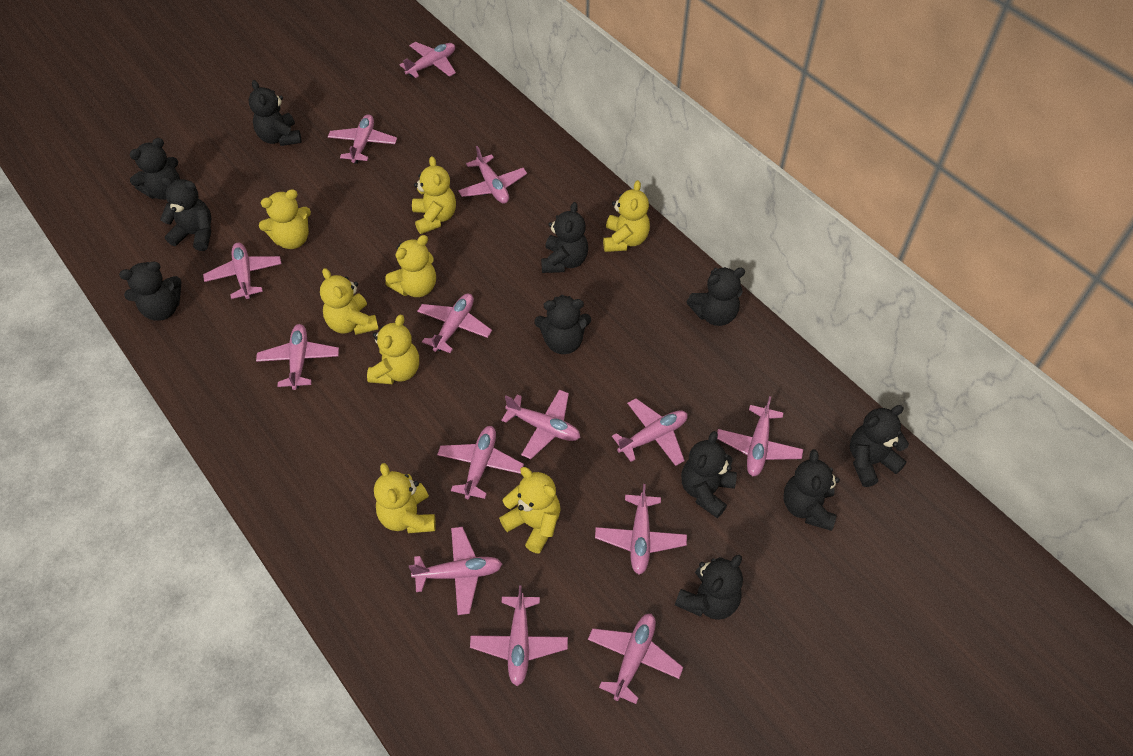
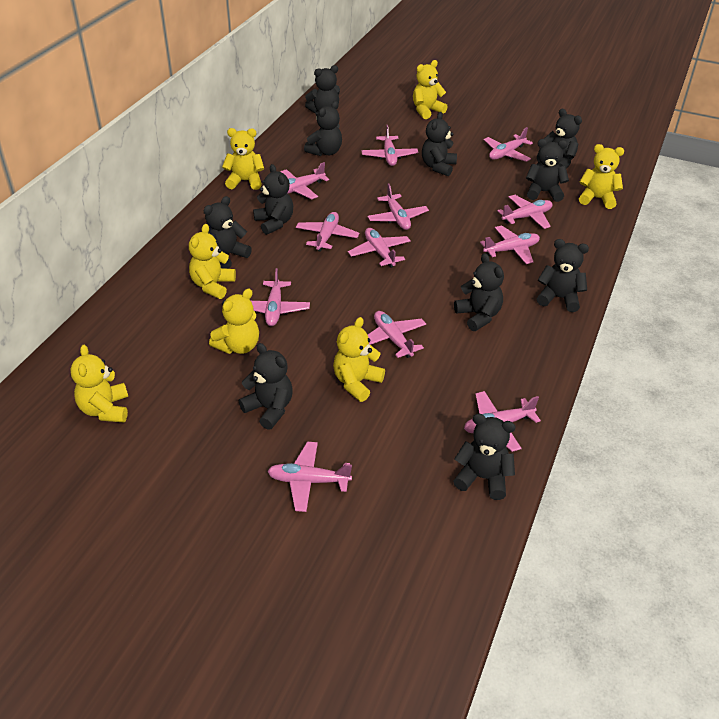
pink plane: [203,243,282,299] [256,324,339,390] [328,114,397,164] [400,42,456,78] [409,527,502,615] [417,293,492,353] [437,426,524,499] [458,146,527,204] [470,585,568,686] [501,389,581,459] [588,614,683,704] [595,484,687,575] [612,398,688,466] [717,396,803,476] = 14 -> [251,268,310,326] [267,442,352,512] [280,162,329,199] [296,212,360,252] [348,228,411,268] [361,125,418,166] [368,183,429,230] [368,311,426,358] [464,391,541,452] [480,226,540,264] [483,127,533,162] [498,195,553,229] = 12
yellow teddy bear: [259,189,311,249] [320,268,379,335] [367,315,419,384] [374,463,436,533] [385,235,436,297] [412,156,456,234] [499,467,561,553] [603,180,650,252] = 8 -> [70,345,128,422] [189,224,236,299] [209,289,259,354] [222,128,264,190] [333,317,385,402] [413,60,447,119] [579,144,624,209] = 7

